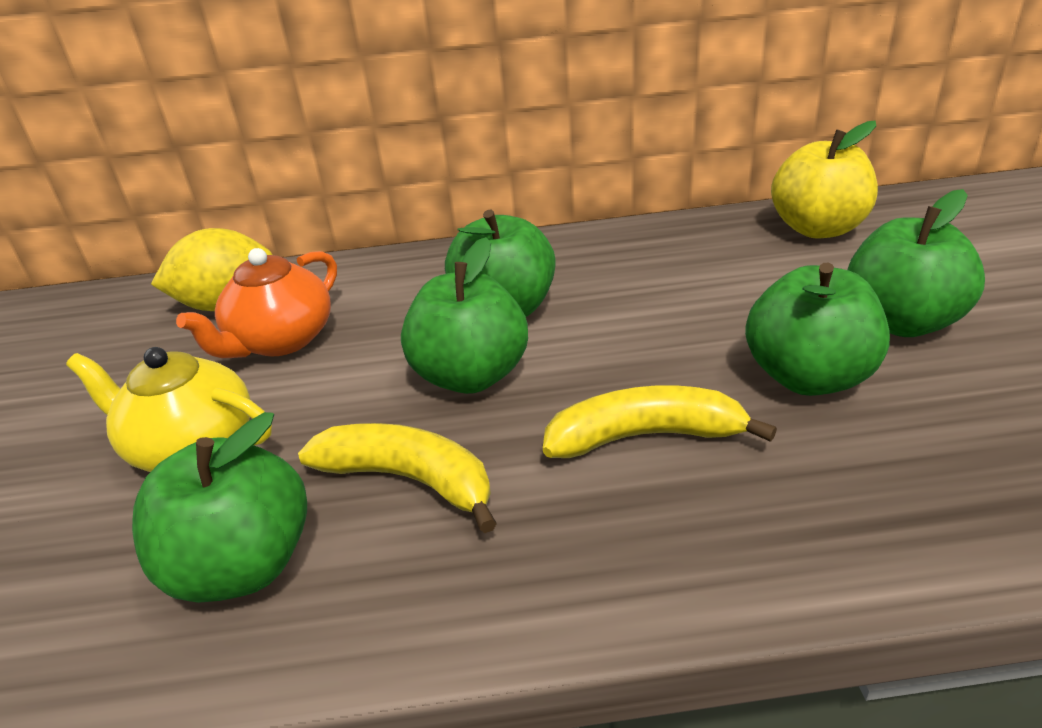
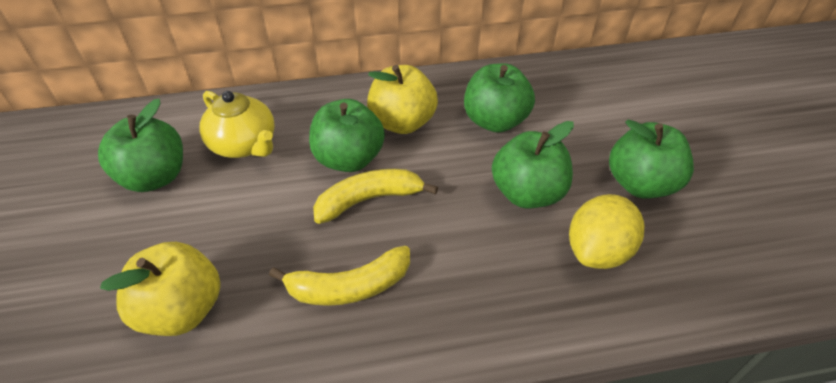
orange teapot: [176,248,337,358] = 1 -> none = 0
yellow apple: [771,120,878,238] = 1 -> [100,242,221,336] [367,65,438,134] = 2

